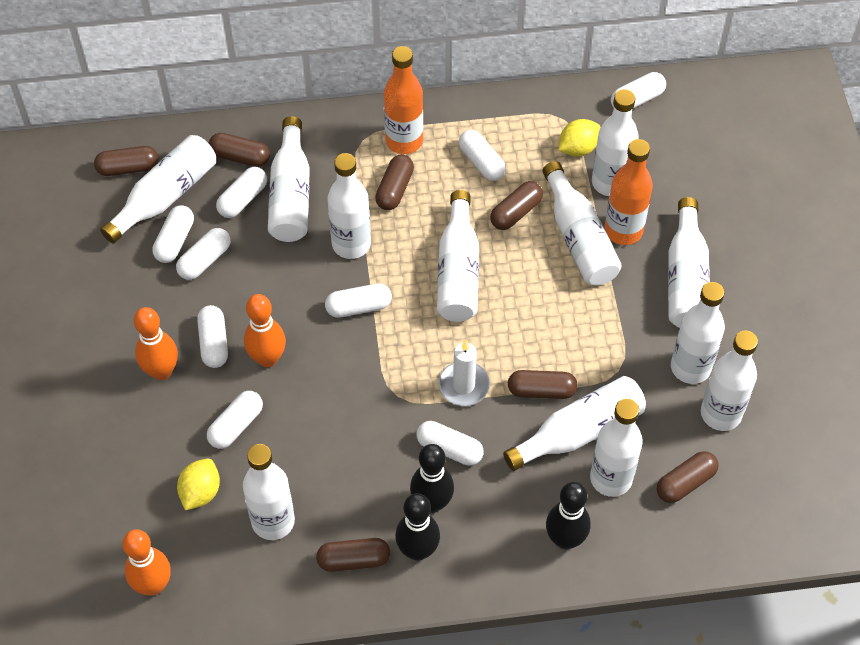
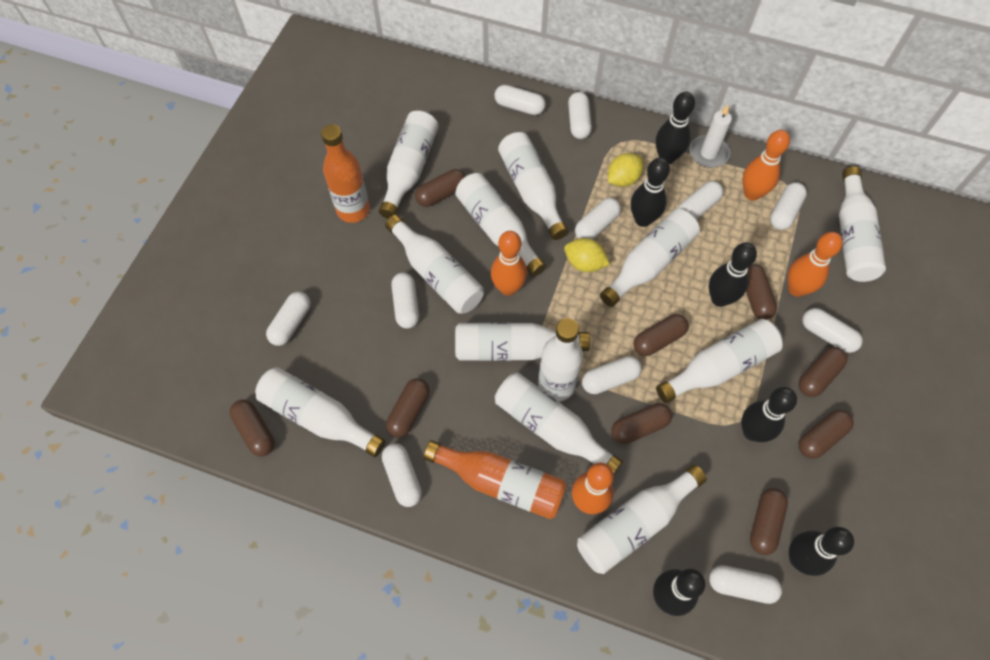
black bowling pin: [395,493,440,561] [410,444,454,513] [546,482,591,550] = 3 -> [631,157,670,227] [653,569,706,616] [656,92,695,164] [709,243,757,307] [741,387,797,442] [789,527,854,576] = 6
brown capsule: [94,146,158,176] [209,133,270,167] [316,538,390,572] [375,155,414,210] [490,181,543,230] [508,370,578,399] [657,451,719,503] = 7 -> [229,400,275,456] [386,378,430,437] [415,169,466,207] [611,403,672,444] [634,314,689,356] [746,264,777,320] [750,488,788,555] [798,410,854,459] [799,347,848,397] = 9
orange bowling pin: [122,529,171,596] [134,307,178,380] [244,294,286,367] = 3 -> [491,231,527,296] [572,463,614,514] [743,130,790,201] [788,232,843,297] = 4
white capsule: [152,205,194,263] [176,228,230,280] [197,305,228,368] [207,391,263,449] [216,167,267,218] [325,283,392,318] [417,421,484,466] [459,130,506,181] [611,72,666,108] = 9 -> [266,292,311,346] [382,443,422,507] [391,273,419,328] [494,85,546,115] [568,92,592,139] [575,198,621,239] [582,356,642,394] [678,181,723,219] [709,565,782,604] [770,182,807,230] [802,308,863,353] = 11

